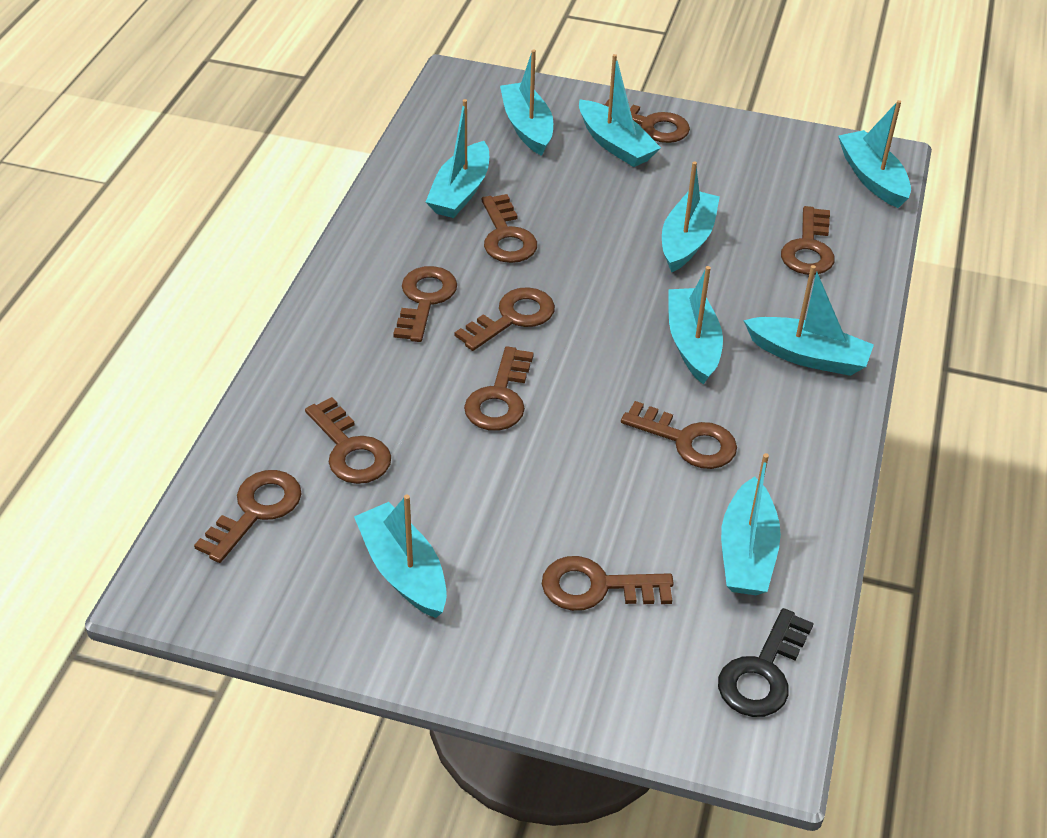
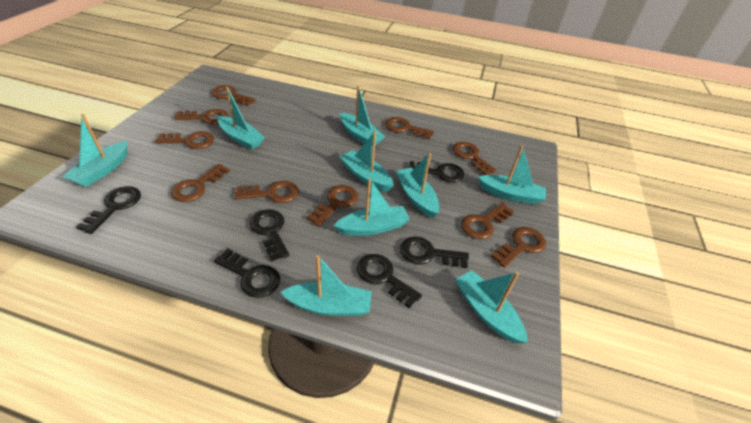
black key: [718,608,814,717] = 1 -> [76,186,141,234] [214,249,280,298] [250,209,289,262] [357,254,422,308] [400,236,469,268] [408,161,464,183] = 6

